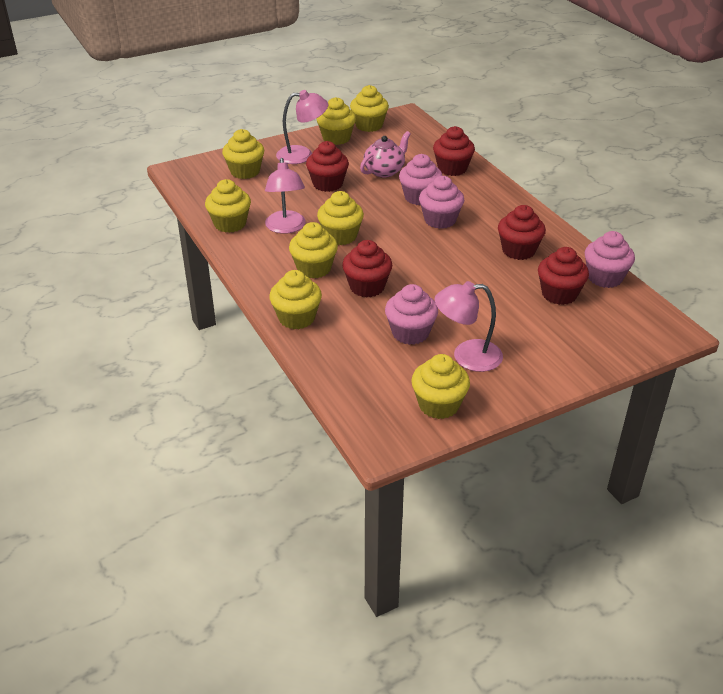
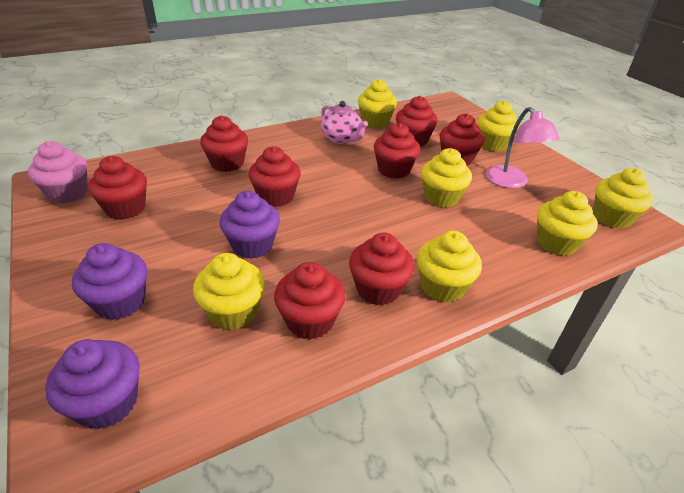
pink cupcake: [385,284,438,345] [399,154,442,205] [419,176,464,229] [585,231,635,288] = 4 -> [28,141,87,203] = 1
pink lamp: [265,158,306,234] [276,90,328,164] [435,281,503,372] = 3 -> [486,107,560,188] = 1
purple cupcake: none = 0 -> [45,339,140,429] [72,243,147,320] [219,191,280,259] = 3
red cupcake: [306,141,349,192] [342,240,392,298] [433,126,475,176] [498,205,546,260] [538,247,589,305] = 5 -> [88,156,147,220] [200,115,248,172] [248,146,301,207] [274,262,345,340] [349,233,415,306] [374,123,420,179] [396,96,438,146] [439,113,485,166] = 8
yellow cupcake: [205,179,251,233] [222,129,264,179] [269,270,322,329] [289,222,338,279] [316,97,356,145] [317,191,364,245] [350,85,389,132] [411,354,470,419] = 8 -> [193,253,265,330] [358,79,397,128] [417,231,482,303] [421,148,472,207] [477,101,520,152] [537,191,598,256] [593,168,653,229] = 7

